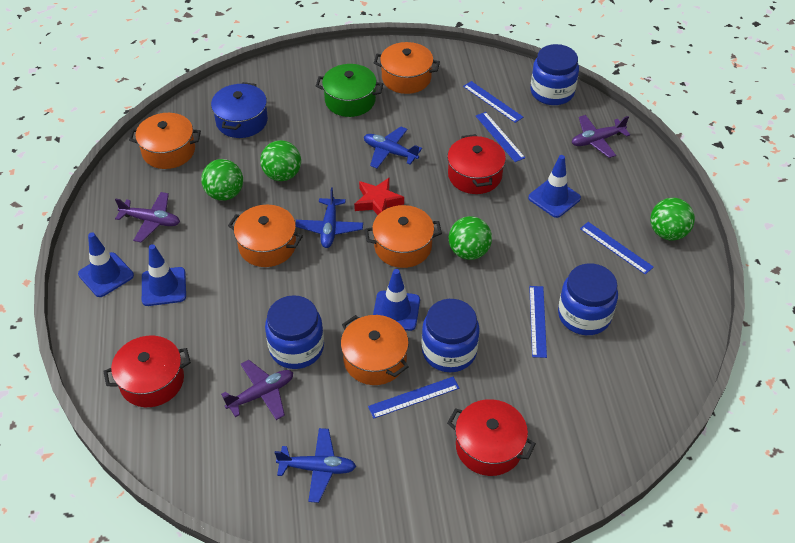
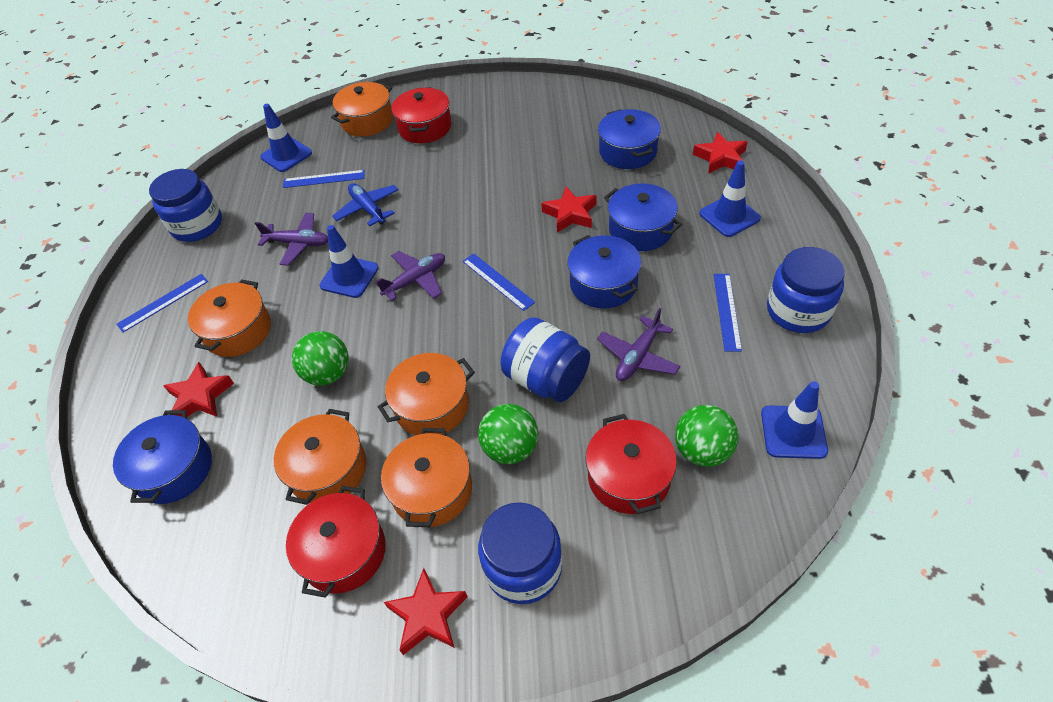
blue plane: [275,428,356,503] [296,187,363,248] [364,126,422,169] = 3 -> [332,183,399,226] = 1
blue pot: [211,82,268,138] = 1 -> [113,410,212,504] [567,235,641,309] [598,109,661,169] [604,184,682,251] = 4
blue ruler: [368,377,459,419] [463,81,523,123] [476,112,525,162] [529,286,547,358] [580,222,653,275] = 5 -> [117,274,208,333] [283,170,365,188] [463,254,535,311] [714,274,742,352] = 4
green ball: [201,159,243,200] [260,140,301,181] [449,216,492,260] [650,198,695,241] = 4 -> [292,331,349,385] [478,404,538,464] [675,405,738,467] = 3
green pot: [316,64,383,117] = 1 -> none = 0
red star: [354,177,404,215] = 1 -> [163,362,234,417] [384,568,467,655] [541,187,597,233] [693,132,748,174] = 4

